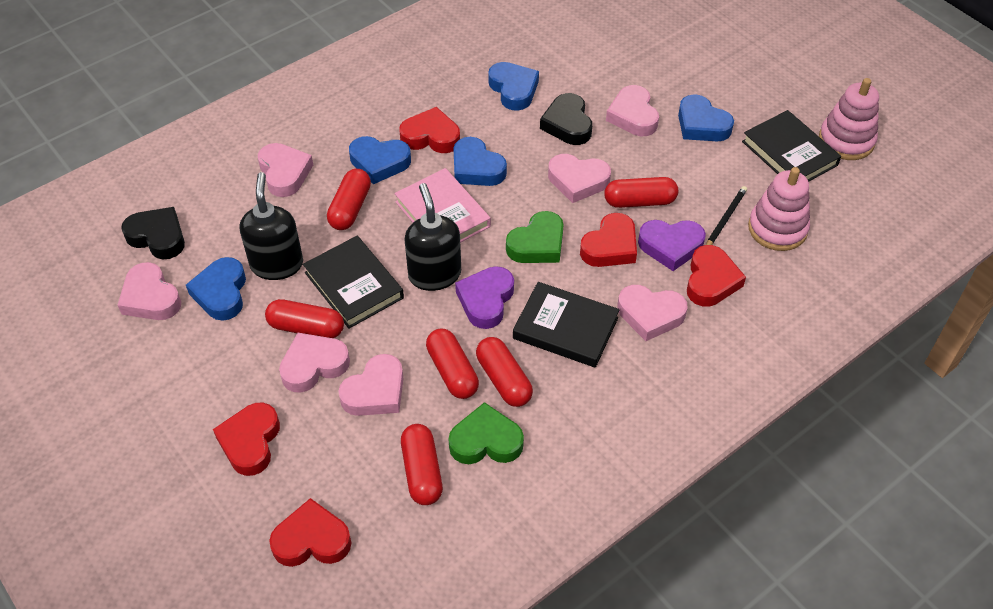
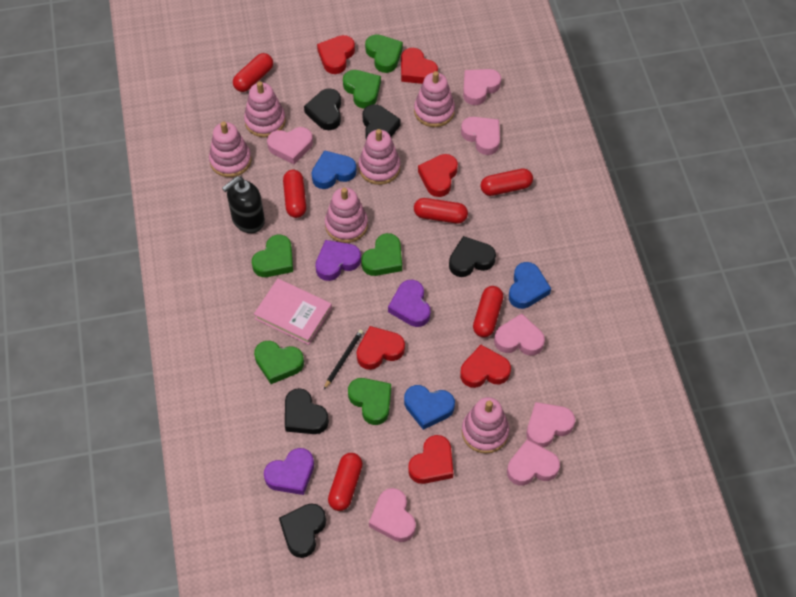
black book: [303,236,404,329] [513,282,620,368] [742,110,841,182] = 3 -> none = 0
black heart: [121,207,185,259] [540,93,592,145] = 2 -> [279,503,326,558] [285,388,329,434] [304,88,341,130] [363,104,401,140] [449,236,496,277] = 5
black soap dispenser: [240,172,303,280] [404,183,461,291] = 2 -> [222,176,265,233] = 1
blue heart: [186,257,246,321] [349,136,411,184] [453,137,507,186] [488,62,539,111] [678,94,734,142] = 5 -> [312,150,357,189] [404,385,455,430] [509,262,551,309] = 3
green heart: [449,402,524,464] [506,211,563,263] = 2 -> [252,234,293,277] [254,341,304,384] [343,70,381,109] [348,378,391,425] [361,233,402,276] [365,34,403,73] = 6
pink stacking toy: [748,167,810,251] [819,78,879,160] = 2 -> [209,122,251,177] [244,81,286,137] [325,187,368,243] [359,129,401,185] [414,71,455,127] [462,397,509,454] = 6
purple heart: [455,266,514,329] [638,220,706,271] = 2 -> [264,448,314,495] [315,240,361,281] [388,280,430,327] = 3
red heart: [213,402,280,476] [269,498,352,567] [399,107,460,153] [580,213,637,267] [687,245,746,307] = 5 -> [317,35,355,74] [357,326,405,370] [401,48,438,84] [408,435,453,484] [418,154,458,197] [460,345,511,388] = 6

